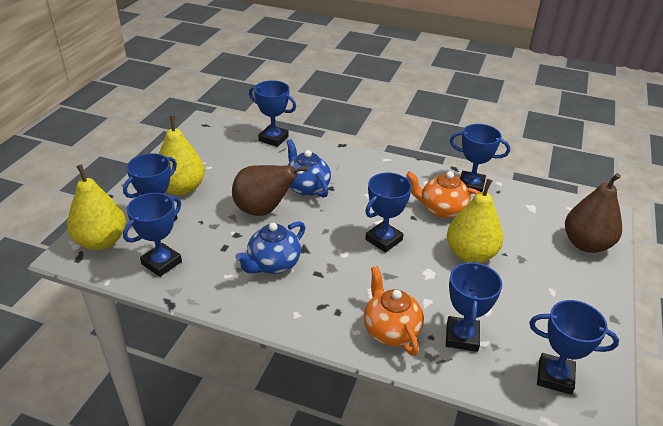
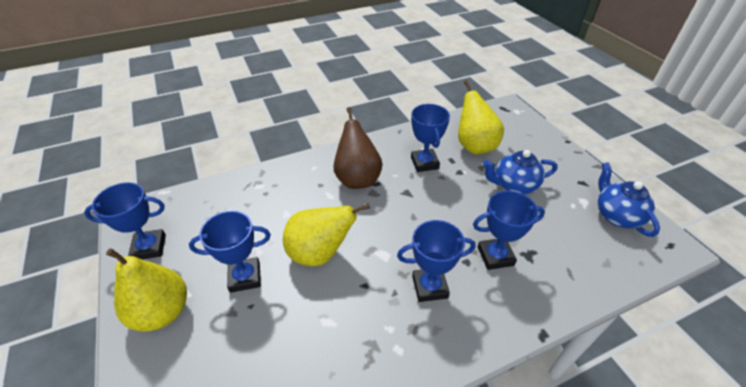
blue trophy: [123,153,178,221] [123,193,182,277] [249,80,296,147] [365,173,412,253] [446,261,502,352] [450,124,510,192] [529,300,619,395] = 7 -> [84,182,166,260] [189,211,271,293] [397,220,476,302] [411,104,450,172] [473,191,545,270] = 5
brown pear: [232,165,308,216] [565,173,622,253] = 2 -> [333,107,383,189] = 1
orange teapot: [364,266,424,356] [406,171,479,218] = 2 -> none = 0

